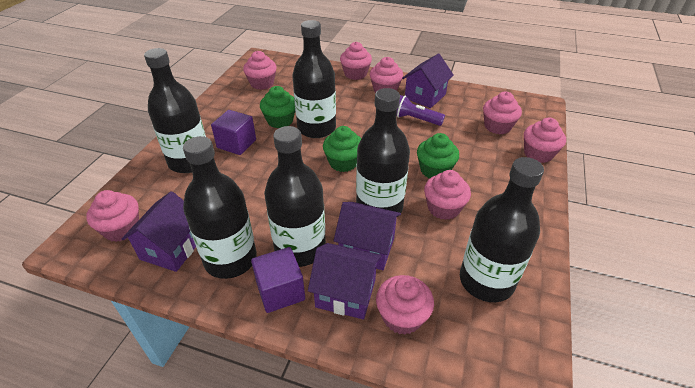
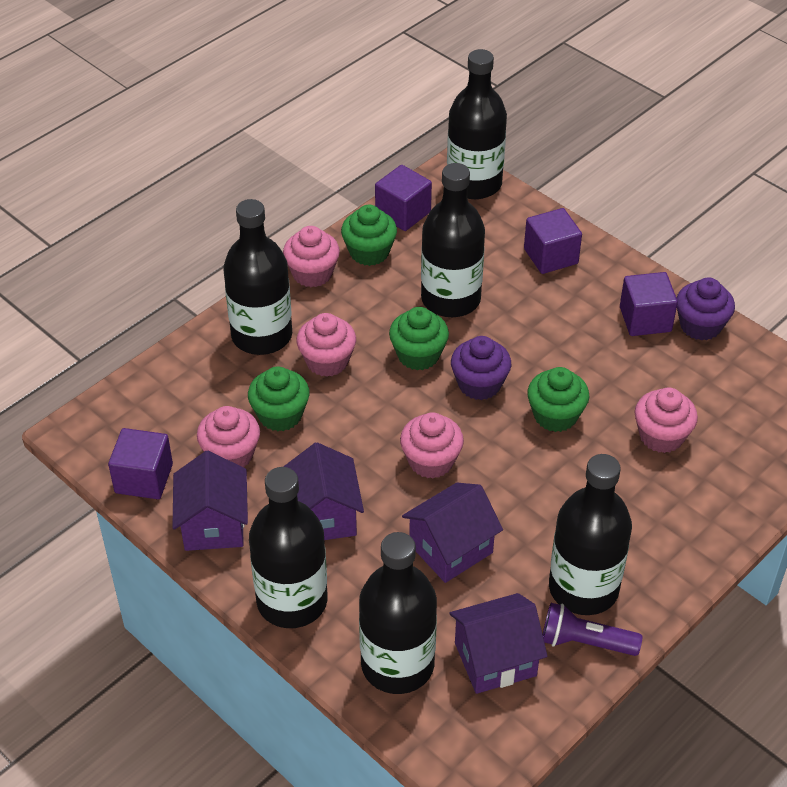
green cupcake: [260,86,295,128] [323,126,361,172] [417,133,459,178] = 3 -> [248,366,309,431] [341,205,397,266] [389,307,449,370] [527,367,589,432] = 4
pink cupcake: [86,190,139,242] [243,51,277,90] [340,42,372,80] [370,57,403,93] [376,275,434,335] [424,170,471,220] [483,92,522,134] [524,118,566,163] = 8 -> [197,406,260,468] [283,226,340,287] [296,313,356,377] [400,412,464,479] [635,388,698,453] = 5
purple cube: [211,110,256,155] [251,247,305,313] = 2 -> [108,428,173,499] [375,165,432,231] [524,208,582,274] [620,272,678,336] = 4
purple cupcake: none = 0 -> [451,336,511,400] [676,278,735,341] = 2

